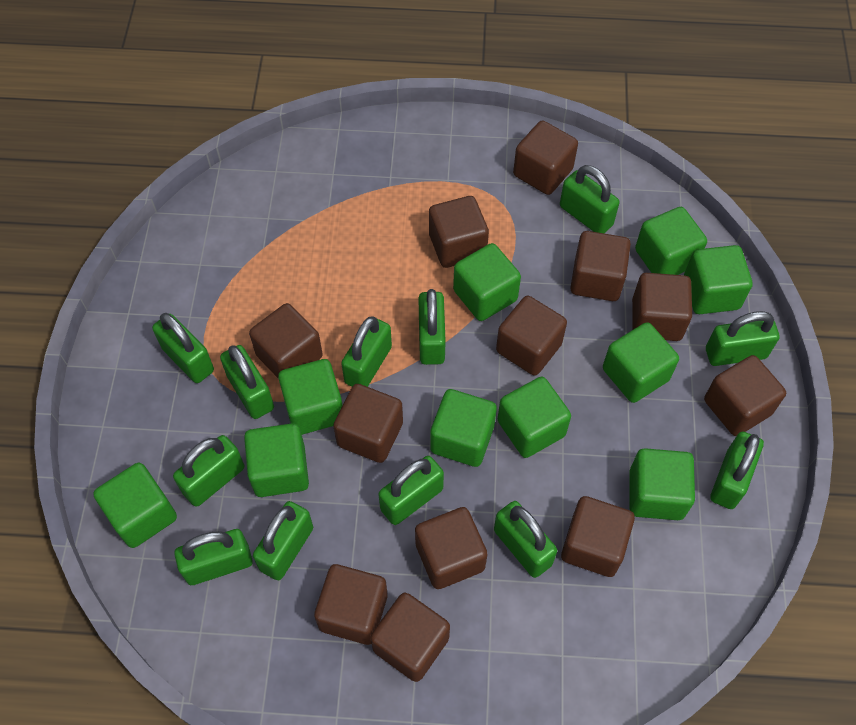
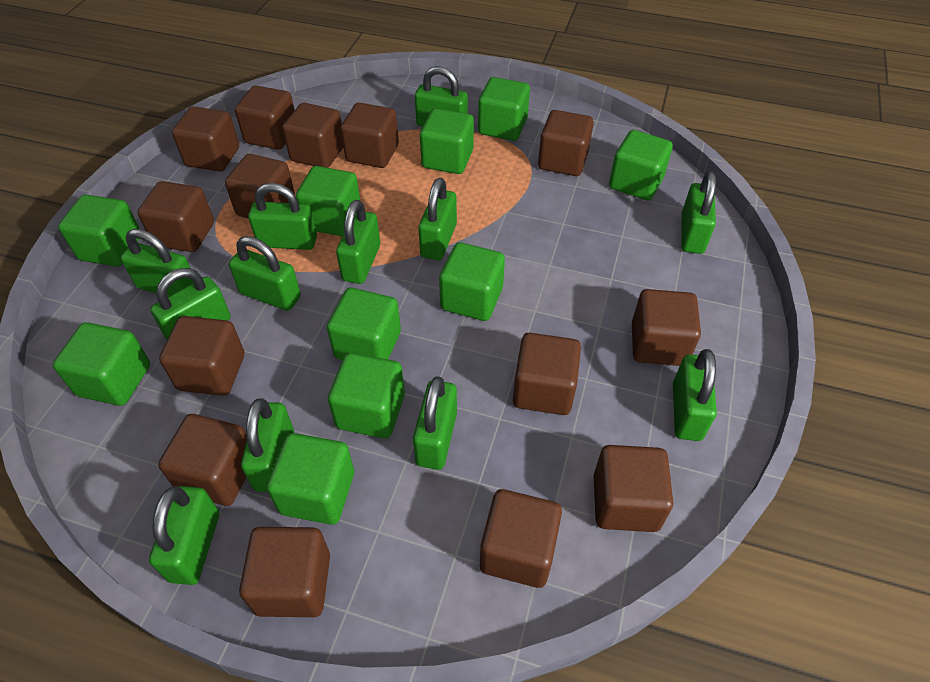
brown cube: [249,303,323,378] [314,564,387,645] [333,384,403,463] [370,593,450,682] [415,507,487,589] [429,196,489,268] [496,296,567,376] [513,121,578,195] [561,496,635,577] [570,231,631,301] [632,273,692,341] [704,355,786,436] = 12 -> [137,181,214,252] [158,414,247,506] [159,316,244,396] [172,106,239,171] [225,154,295,218] [235,86,295,150] [239,527,330,617] [282,103,343,168] [341,103,399,168] [480,489,562,588] [513,333,581,415] [538,110,594,176] [594,445,674,532] [632,289,701,366] = 14

